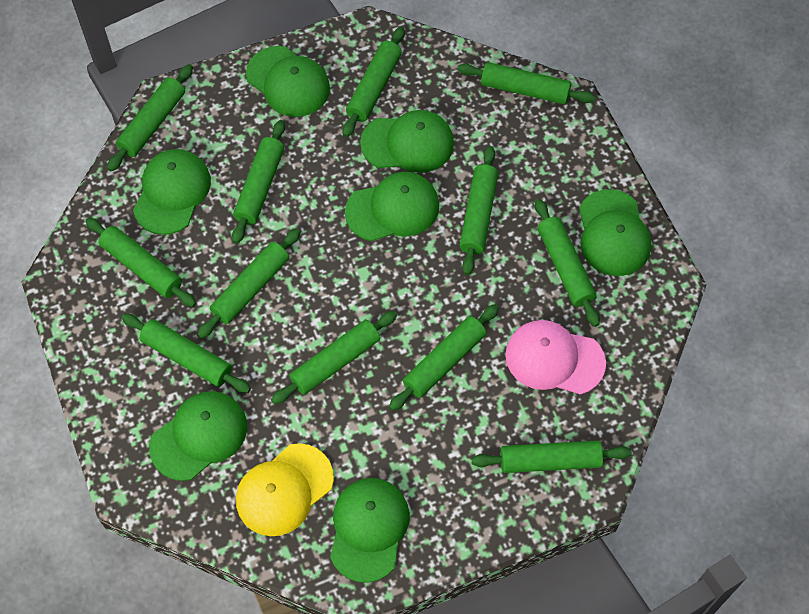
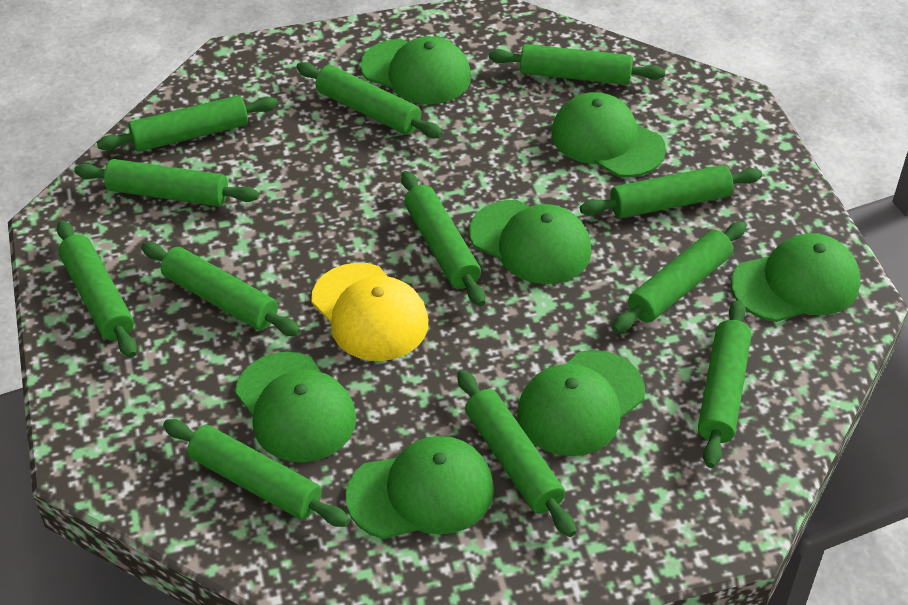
pink cap: [505,320,606,394] = 1 -> none = 0

